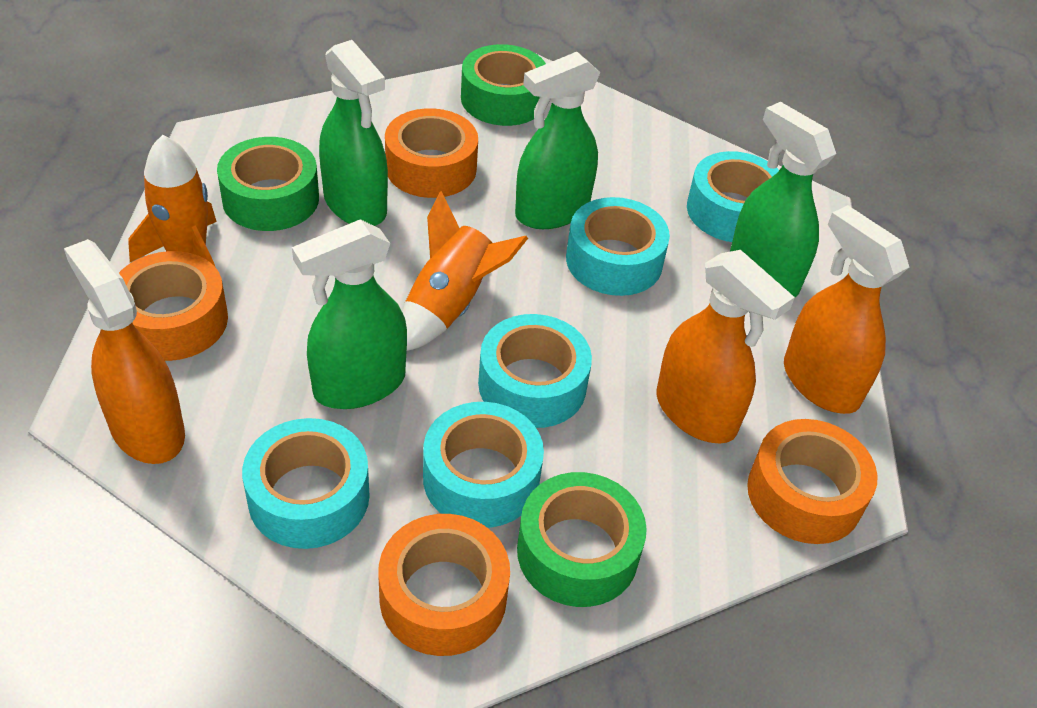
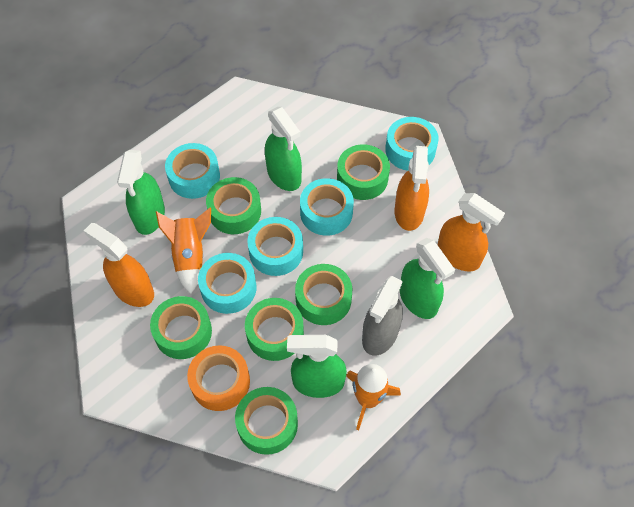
green tape: [217,137,319,231] [461,44,546,126] [517,472,647,607] = 3 -> [150,296,212,359] [206,177,261,234] [235,387,298,455] [245,298,304,361] [295,264,352,325] [337,144,390,200] = 6
grey spray bottle: none = 0 -> [362,276,403,356] = 1
orange tape: [119,251,228,361] [378,514,510,656] [385,108,478,198] [747,419,878,544] = 4 -> [187,345,250,411] = 1

